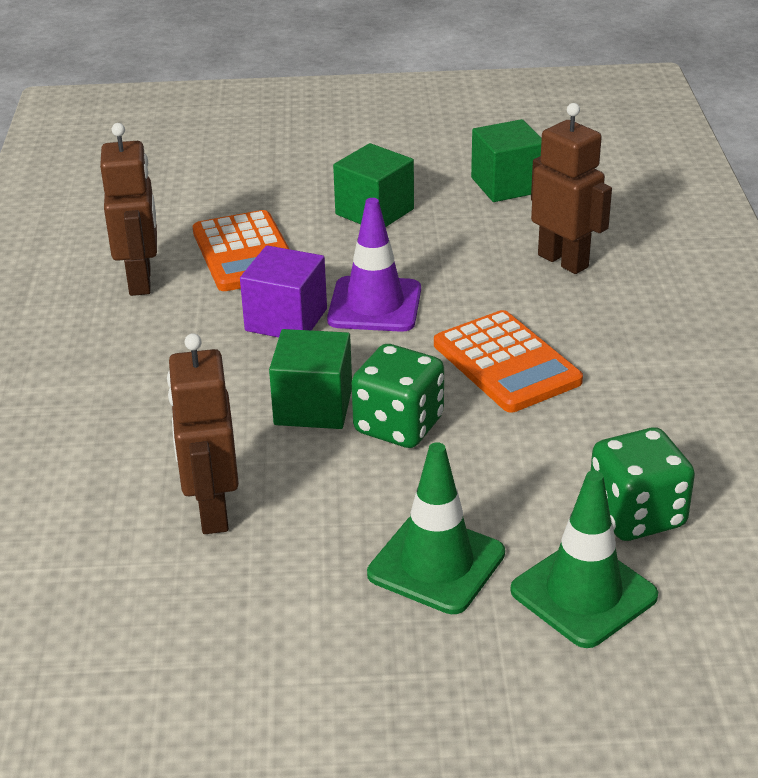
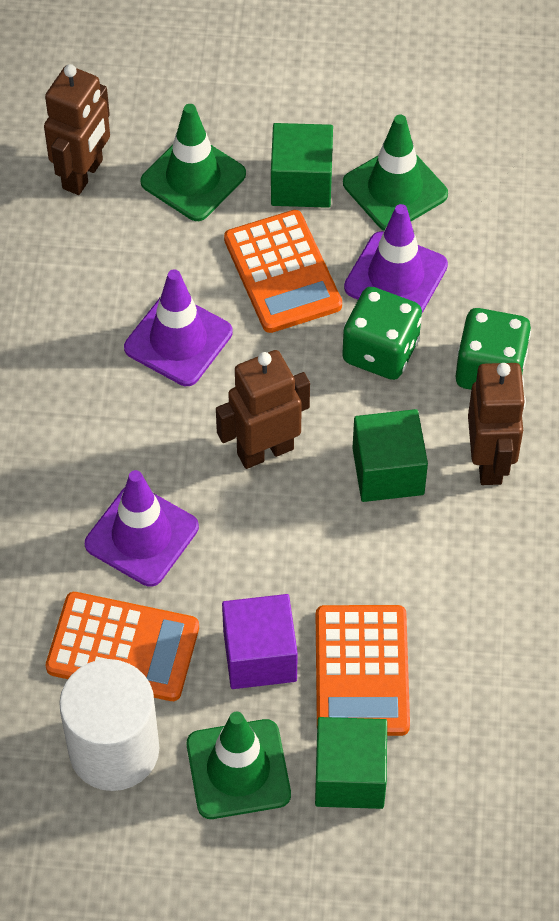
green traffic cone: [367,442,505,614] [510,470,658,648] = 2 -> [140,104,246,221] [187,712,291,819] [343,115,448,231] = 3
orange calculator: [193,210,289,291] [434,310,583,412] = 2 -> [45,592,199,701] [224,210,342,333] [316,605,410,736] = 3
purple traffic cone: [327,198,421,332] = 1 -> [85,470,199,587] [124,269,233,386] [344,204,448,313] = 3
white cylinder: none = 0 -> [59,659,159,791] = 1

